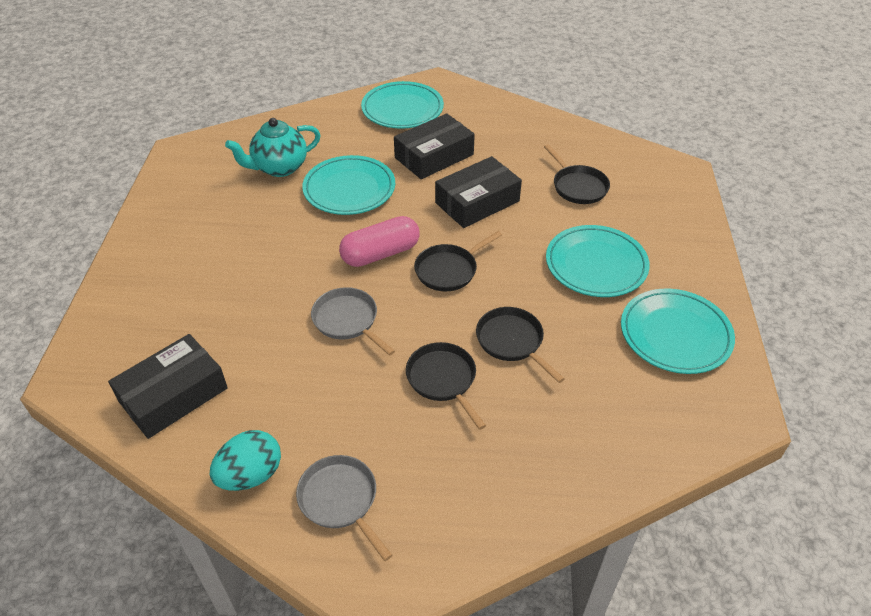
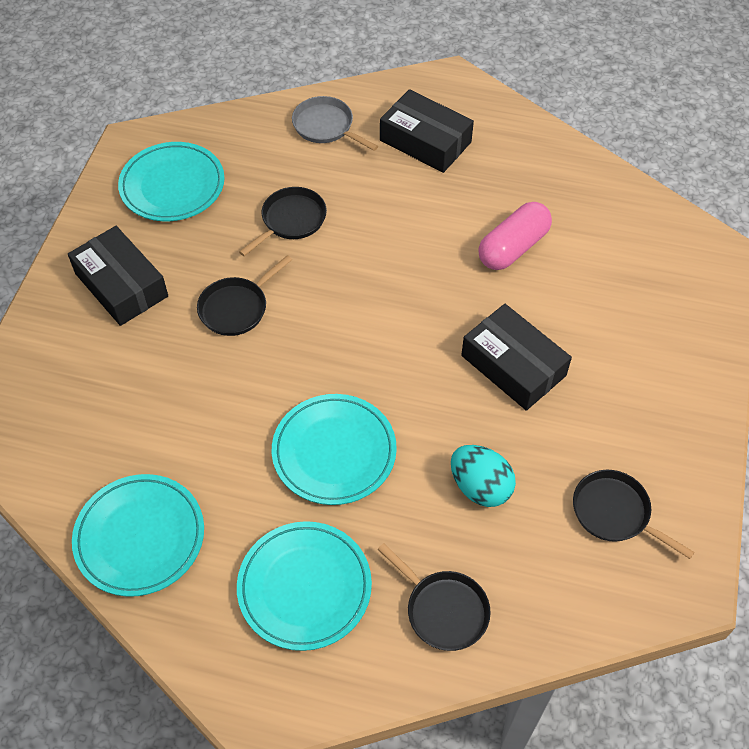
grey pan: [296,455,392,561] [311,287,395,356] = 2 -> [292,96,378,151] = 1
turquoise teapot: [225,118,321,177] = 1 -> none = 0

